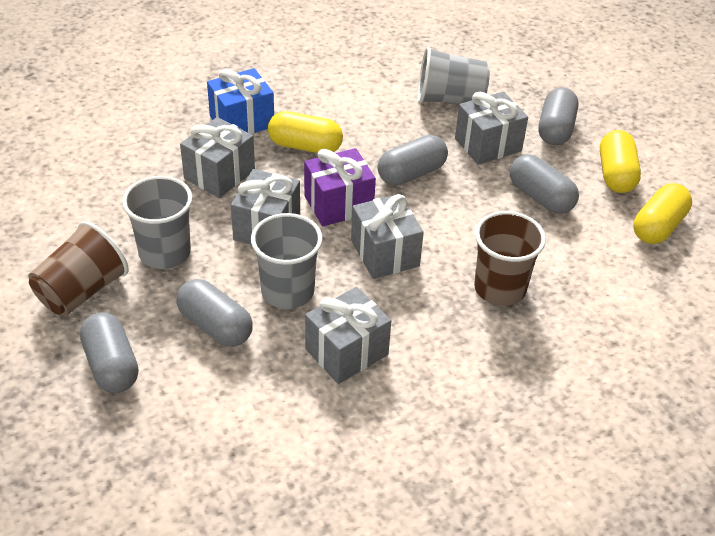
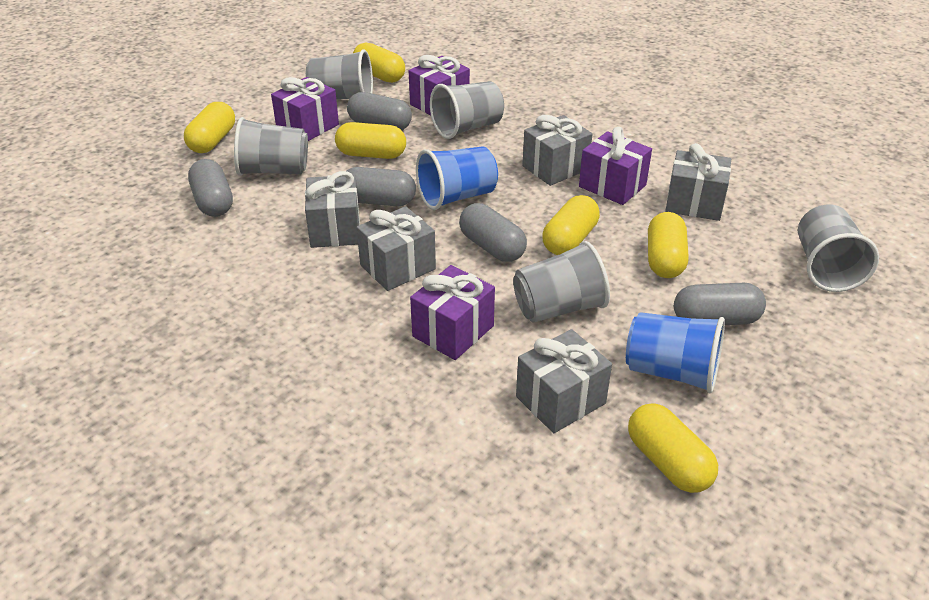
blue cup: none = 0 -> [416,147,498,210] [626,312,725,393] = 2
blue gift: [207,68,274,134] = 1 -> none = 0
brown cup: [28,221,129,316] [474,211,546,306] = 2 -> none = 0
grey cup: [122,176,193,269] [251,213,323,309] [418,46,490,104] = 3 -> [234,117,308,176] [306,49,373,99] [430,81,504,139] [513,241,610,323] [798,204,879,292] = 5
purple gift: [304,148,376,226] = 1 -> [271,77,339,141] [409,55,470,115] [410,265,495,360] [579,127,652,205] = 4
yellow capsule: [268,111,343,153] [600,130,641,193] [633,183,692,244] = 3 -> [184,102,235,153] [335,122,406,159] [353,42,405,83] [542,195,600,255] [628,403,718,493] [648,212,688,278] = 6

